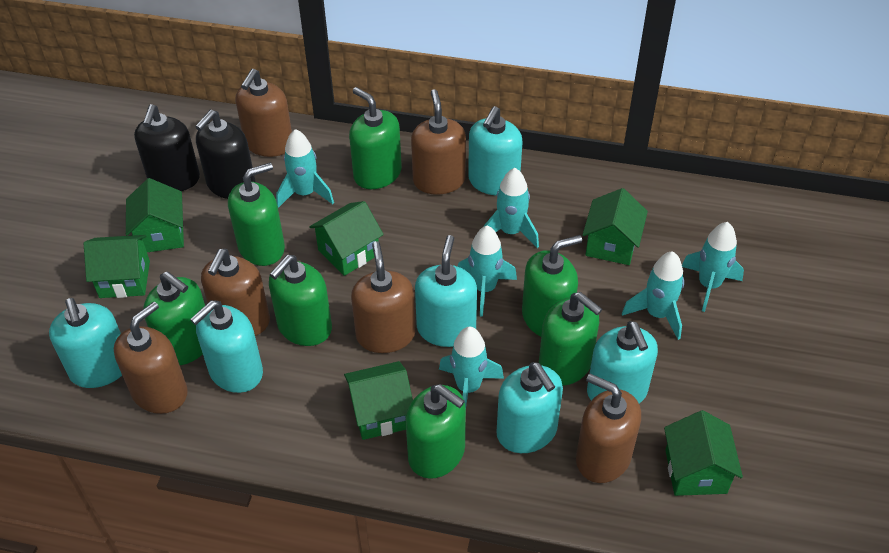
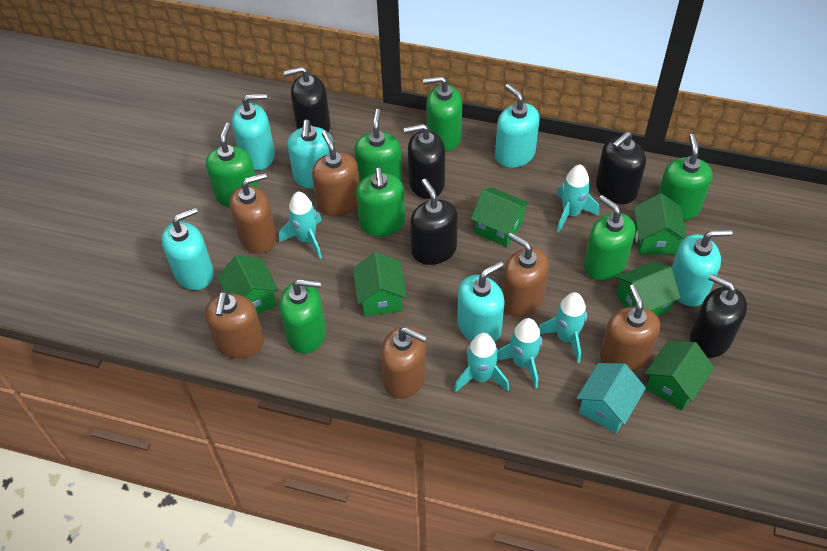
black soap dispenser: [134,104,200,191] [195,110,255,199] = 2 -> [283,66,330,132] [404,124,445,199] [410,179,458,265] [596,131,646,204] [690,274,747,358] = 5
turquoise house: none = 0 -> [576,363,646,433] = 1
turquoise rocket: [276,129,334,208] [439,327,504,408] [458,226,517,317] [483,168,539,248] [622,251,684,340] [682,222,744,312] = 6 -> [279,192,322,259] [454,333,509,393] [497,318,542,389] [539,292,587,363] [556,164,599,232] = 5

